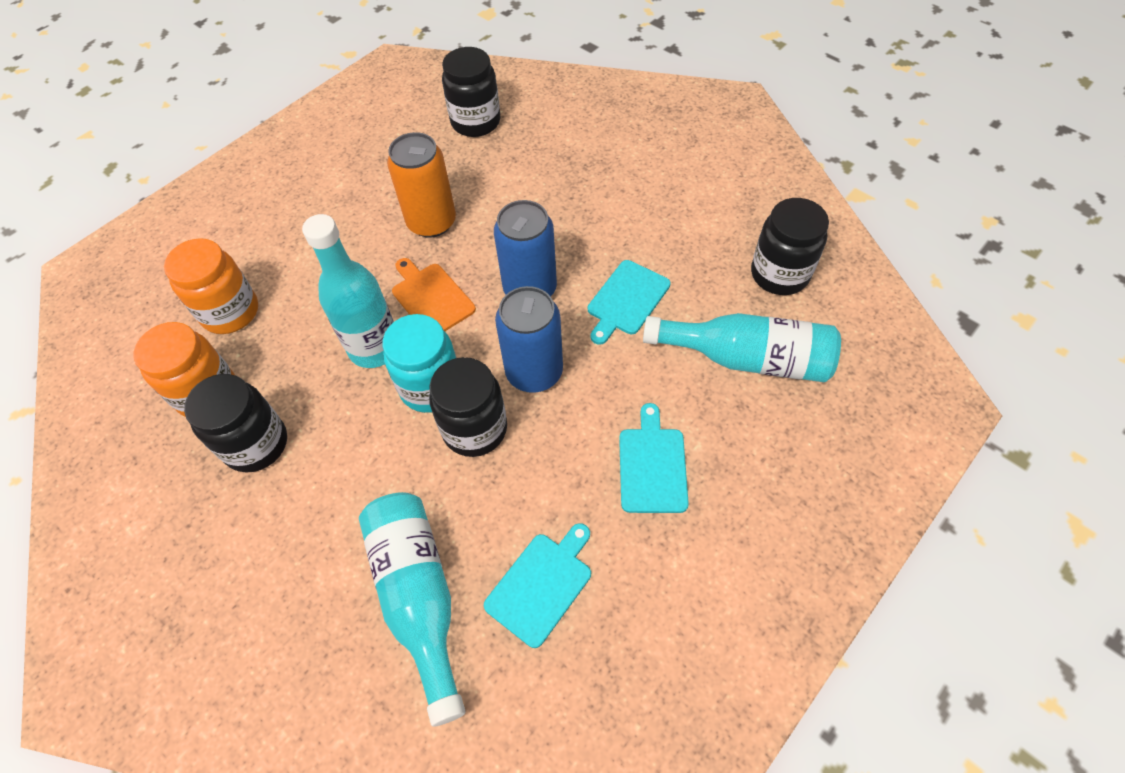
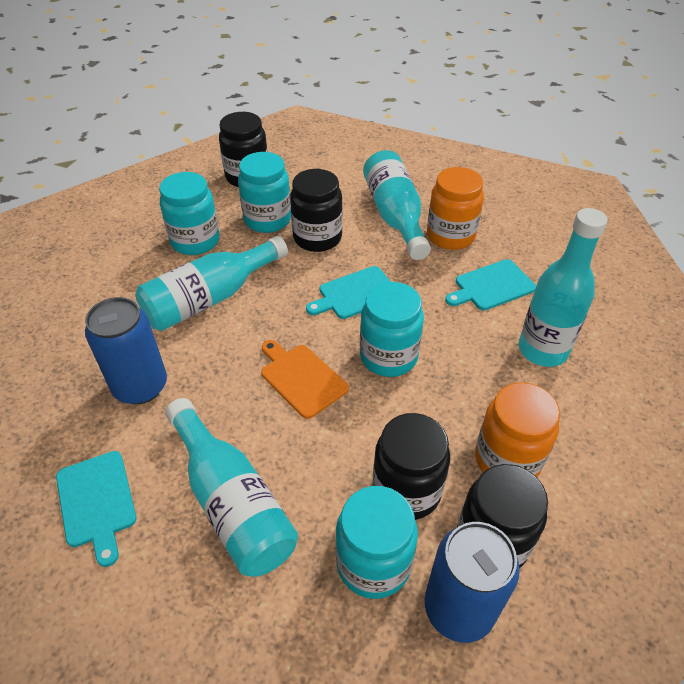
orange can: [387,132,456,238] = 1 -> none = 0
turquoise bottle: [302,214,394,368] [359,492,466,726] [643,313,841,382] = 3 -> [135,236,288,331] [165,398,298,577] [363,150,431,260] [519,208,608,367] = 4
turquoise jar: [383,314,457,413] = 1 -> [159,172,220,255] [238,152,291,233] [335,486,418,599] [360,282,424,377] = 4

